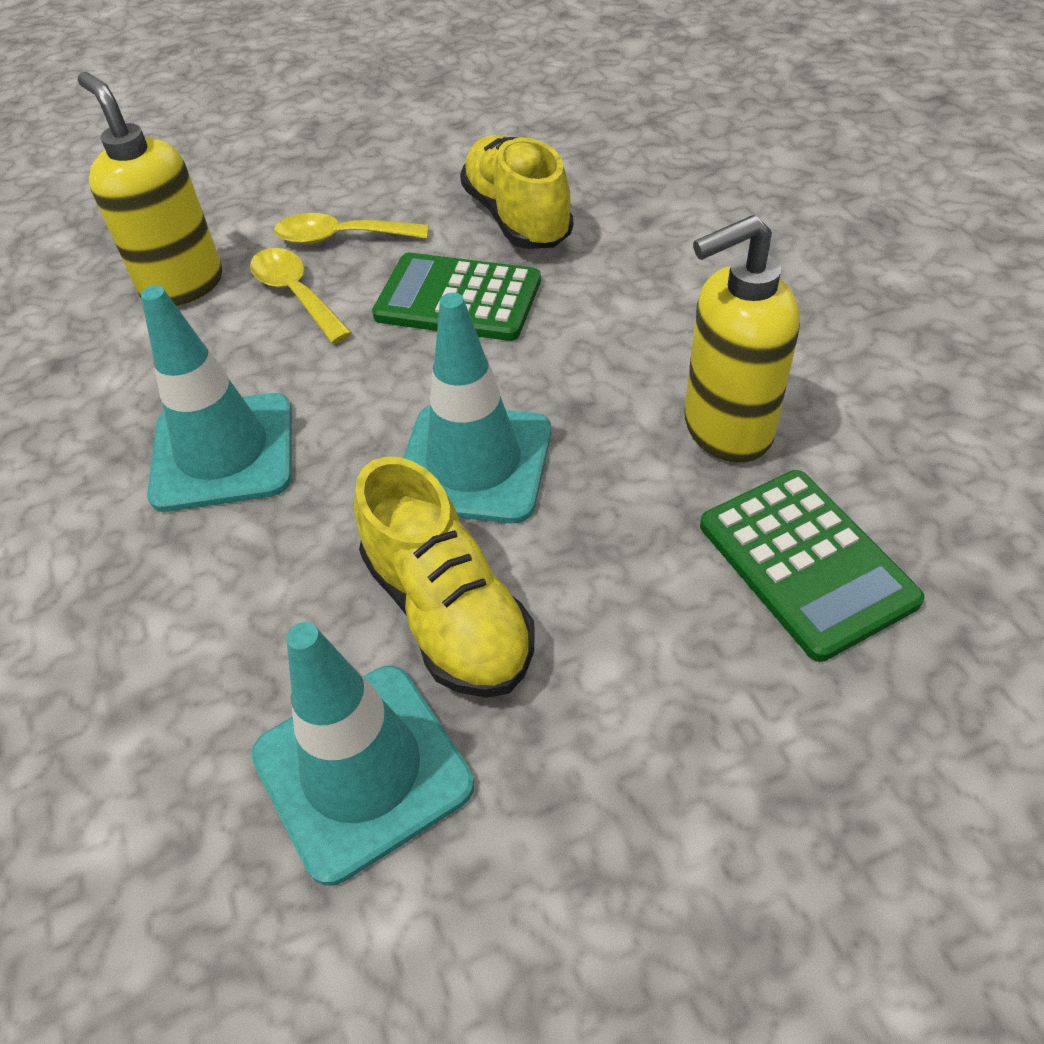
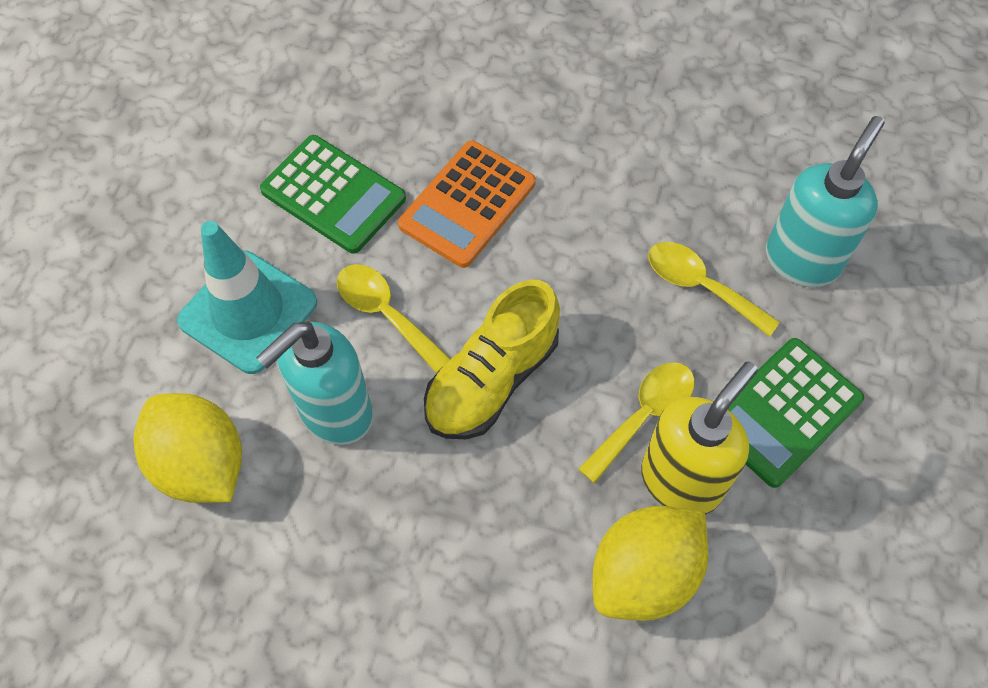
orange calculator: none = 0 -> [398,140,536,268] = 1
turquoise soap dispenser: none = 0 -> [256,321,373,445] [766,116,885,288] = 2
turquoise traffic cone: [141,285,292,512] [251,622,474,886] [403,293,551,523] = 3 -> [177,221,317,374] = 1
yellow lemon: none = 0 -> [133,393,242,503] [593,506,708,621] = 2
yellow shoe: [354,457,535,698] [460,135,573,249] = 2 -> [424,280,560,439] = 1
yellow soap dispenser: [78,72,222,306] [685,215,800,463] = 2 -> [641,361,758,515] = 1
yellow spoon: [250,248,352,344] [274,213,429,244] = 2 -> [337,264,450,373] [578,362,695,483] [648,242,780,337] = 3

